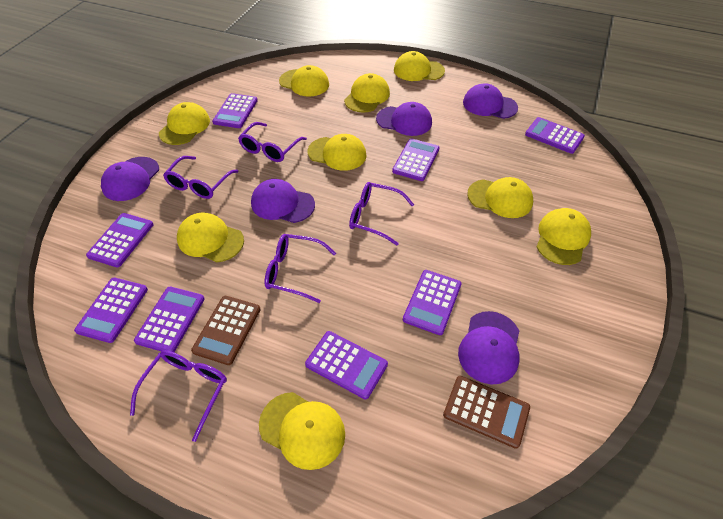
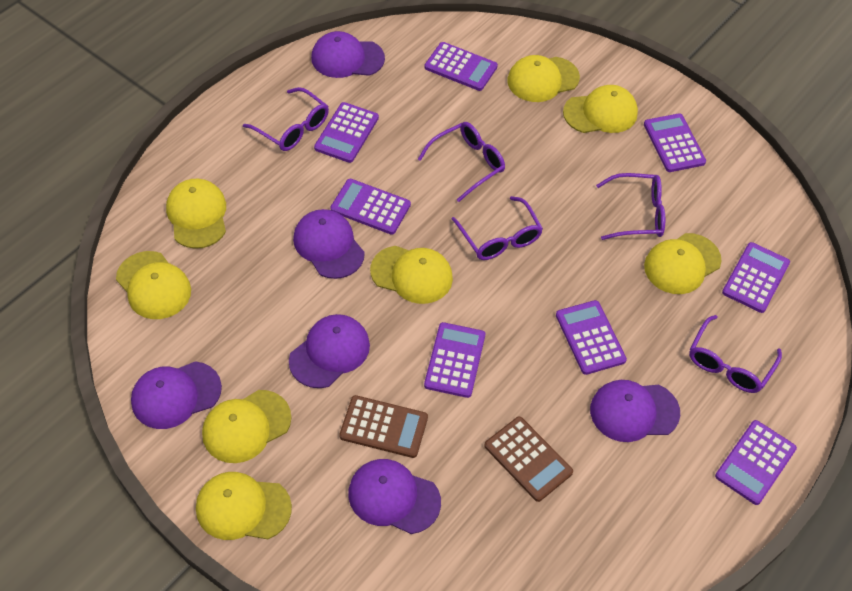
purple cap: [101,157,159,201] [251,179,315,223] [376,102,432,136] [458,311,520,384] [463,83,518,119] = 5 -> [131,361,222,429] [289,314,370,388] [293,209,365,279] [311,31,385,78] [348,459,441,534] [590,380,680,442] = 6
yellow cap: [159,102,210,145] [177,213,244,262] [259,392,345,470] [279,65,329,97] [308,134,367,171] [344,73,390,112] [394,51,445,81] [467,177,533,218] [537,208,591,265] = 9 -> [116,251,191,319] [166,179,226,249] [196,472,292,540] [202,390,291,463] [370,246,453,304] [508,55,580,102] [563,85,638,133] [644,233,722,294] = 8

